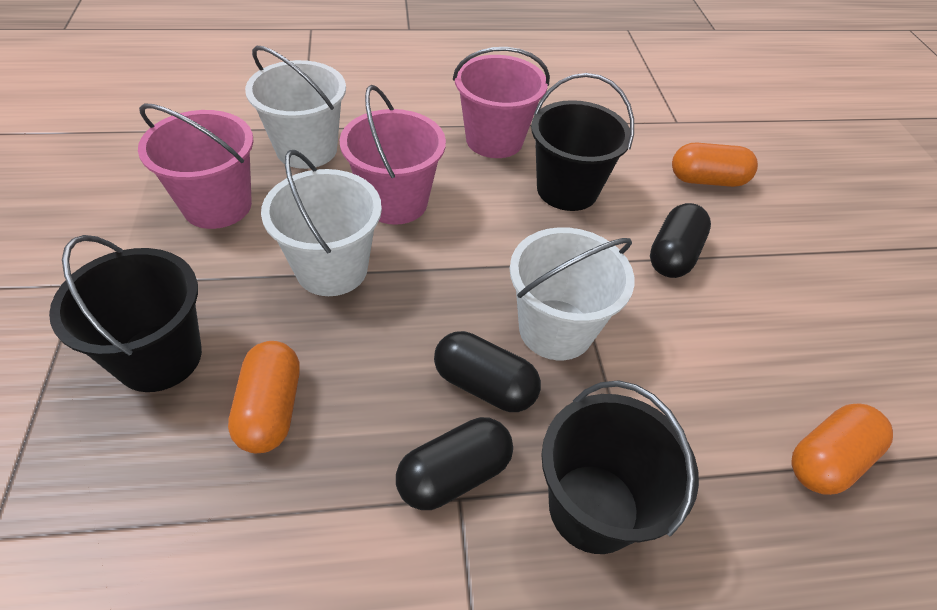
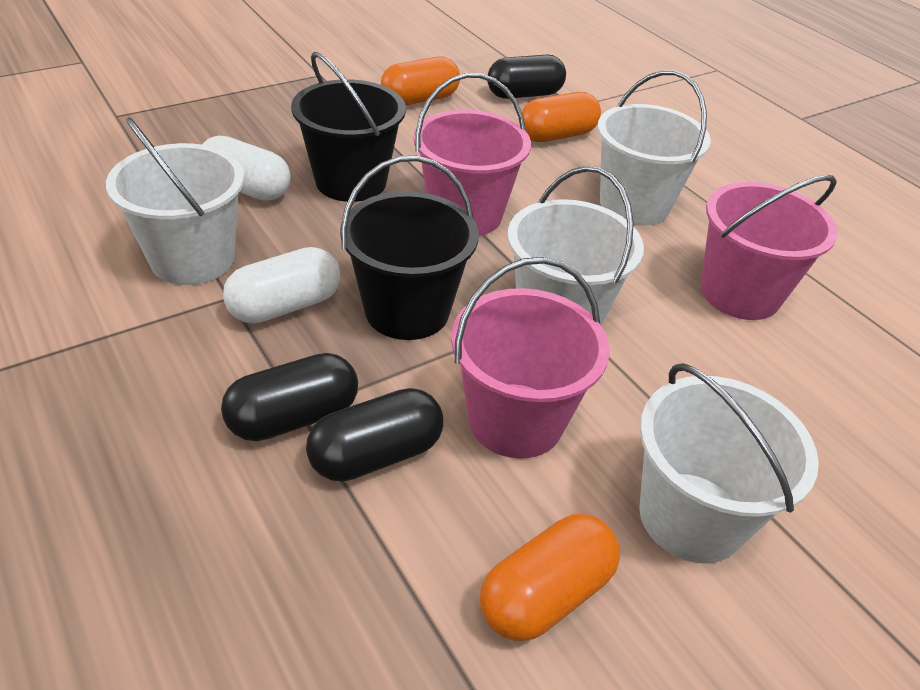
black bucket: [49,235,202,392] [531,73,634,211] [541,380,699,554] = 3 -> [291,52,406,202] [340,156,479,340] = 2
white bucket: [245,46,346,169] [261,150,382,296] [510,227,634,360] = 3 -> [106,118,245,285] [507,166,644,325] [597,70,711,226] [639,363,819,563] = 4
white capsule: none = 0 -> [202,136,291,201] [223,247,340,324] = 2

